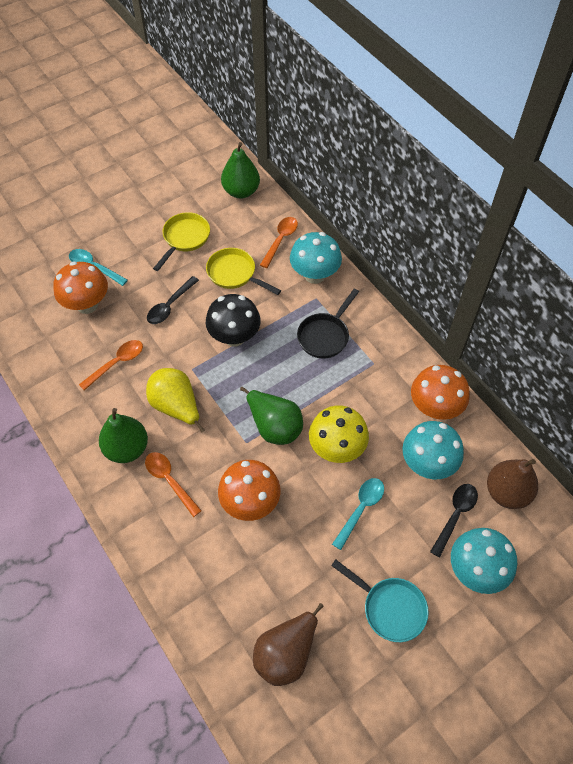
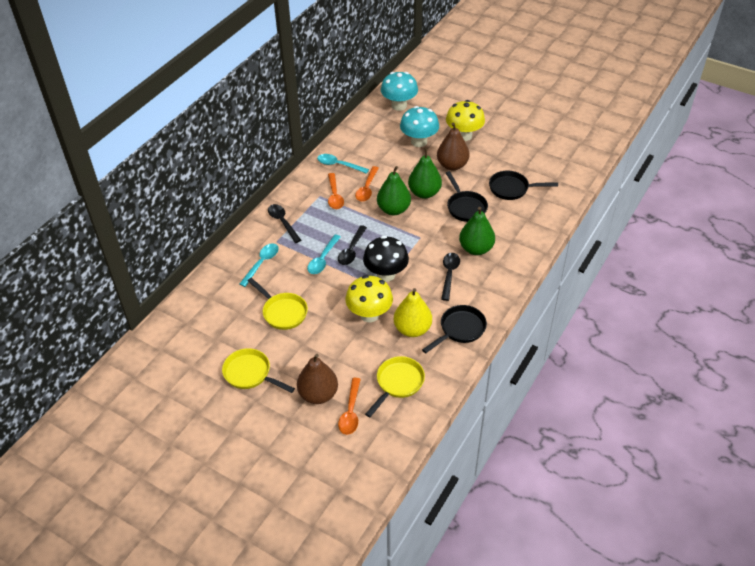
black pan: [297,289,359,358] = 1 -> [422,305,487,353] [446,171,488,222] [489,171,558,200] = 3
black spoon: [147,276,199,324] [430,484,478,557] = 2 -> [268,204,301,243] [338,225,367,265] [441,253,460,301] = 3
orange mushroom: [53,261,108,314] [218,460,280,521] [411,365,470,420] = 3 -> none = 0
turquoise mushroom: [290,232,342,284] [402,421,464,479] [451,528,517,594] = 3 -> [381,72,418,111] [400,106,439,147] = 2
turquoise pan: [331,560,429,642] = 1 -> none = 0
turquoise spoon: [69,249,128,286] [332,478,384,550] = 2 -> [240,243,279,287] [307,235,341,274] [317,154,369,174] = 3
yellow mushroom: [309,405,369,463] = 1 -> [345,275,393,322] [446,100,485,141] = 2
yellow pan: [153,212,210,271] [206,248,281,295] = 2 -> [222,348,295,393] [248,278,308,330] [365,356,425,417] = 3

